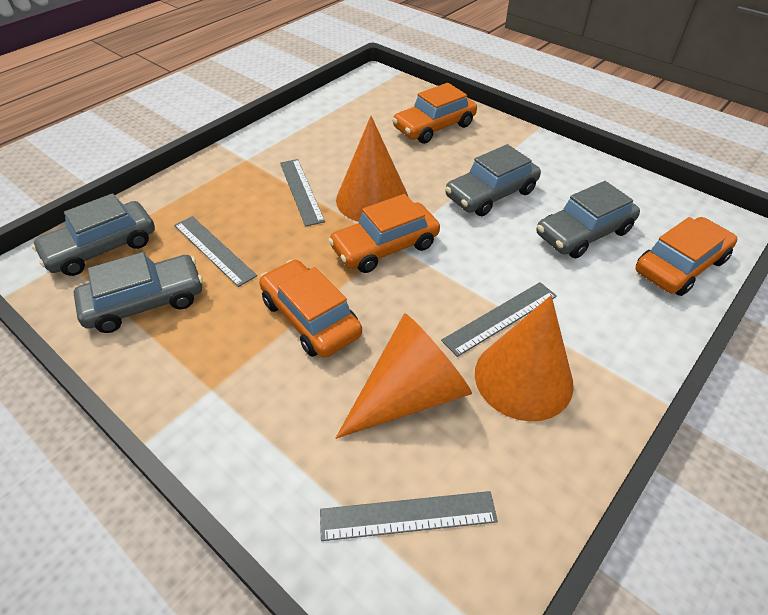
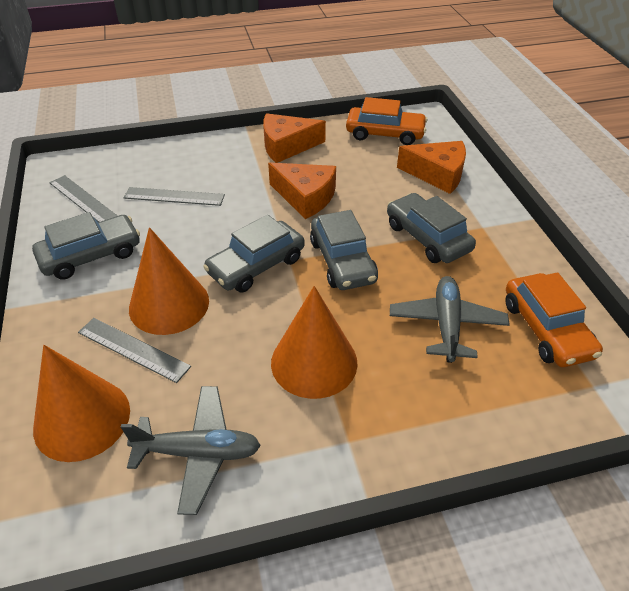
grey plane: none = 0 -> [121,386,261,515] [390,276,510,363] = 2
grey ruler: [174,216,257,287] [280,159,325,227] [320,491,498,541] [441,282,557,357] = 4 -> [49,175,117,222] [78,318,191,383] [124,187,225,206] = 3
orange car: [259,260,362,358] [328,194,440,273] [392,83,477,144] [636,217,737,296] = 4 -> [346,97,428,145] [505,272,603,367] = 2
orange cheese: none = 0 -> [263,113,326,163] [268,163,336,219] [397,141,466,194] = 3

